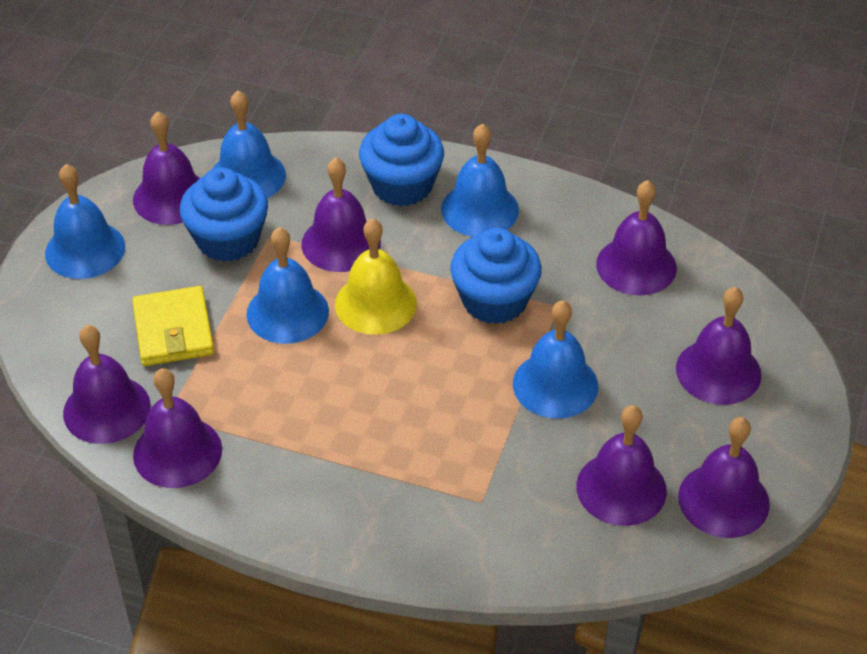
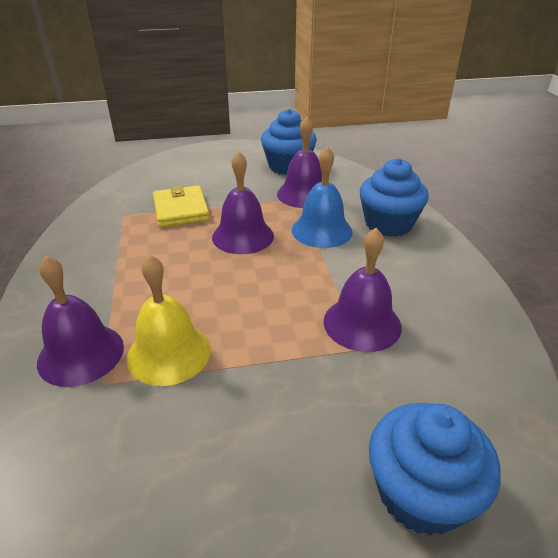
blue bell: [45,164,125,279] [213,91,286,198] [246,227,329,344] [441,123,519,237] [513,300,598,419] = 5 -> [292,146,353,248] = 1
purple bell: [63,325,151,444] [133,111,200,225] [133,368,222,488] [301,158,381,272] [576,405,667,526] [596,180,677,296] [676,287,762,405] [678,417,770,538] = 8 -> [37,256,124,387] [212,151,274,254] [277,116,322,208] [323,228,402,352] = 4

